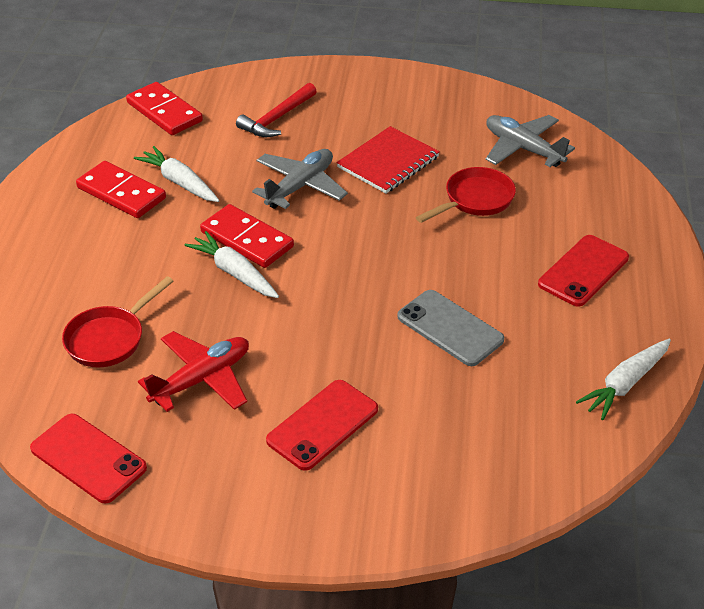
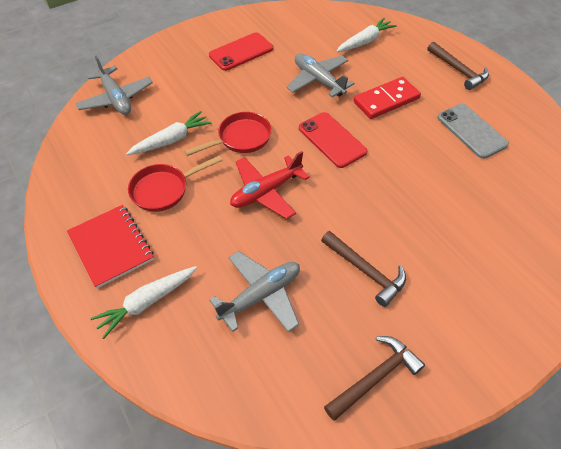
brown hammer: none = 0 -> [321,231,406,307] [324,336,425,421] [428,41,489,90] = 3
grey plane: [252,149,348,209] [486,115,575,167] = 2 -> [75,56,153,115] [209,251,300,333] [287,54,355,97] = 3
red domino: [76,161,166,218] [126,82,203,135] [200,204,294,268] = 3 -> [353,77,421,119] = 1
red hammer: [236,83,317,137] = 1 -> none = 0
red phone: [30,414,147,503] [266,380,378,471] [538,235,629,307] = 3 -> [209,32,273,71] [299,112,367,168] = 2

